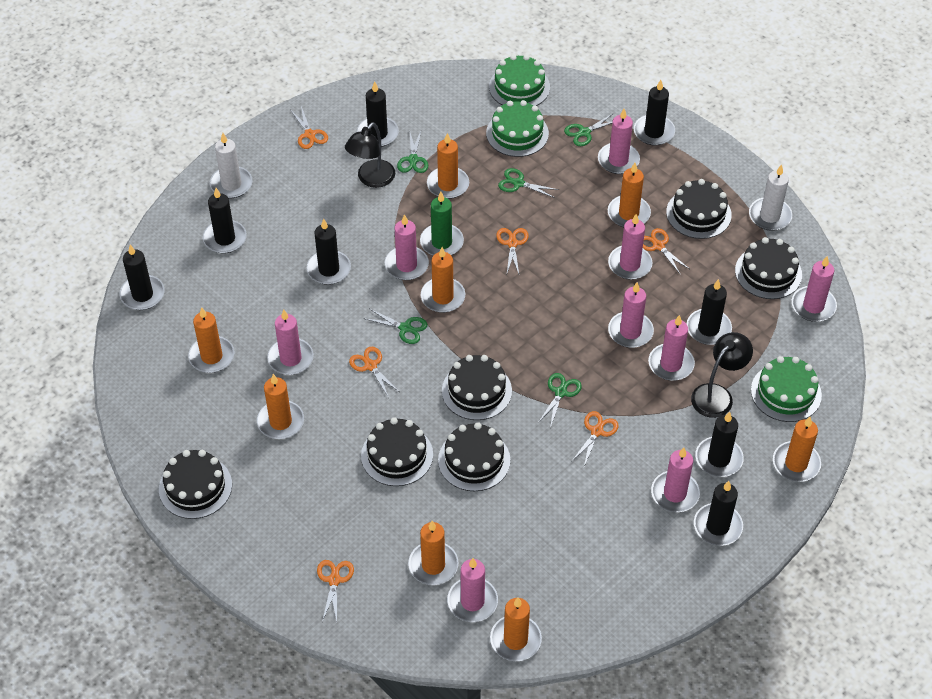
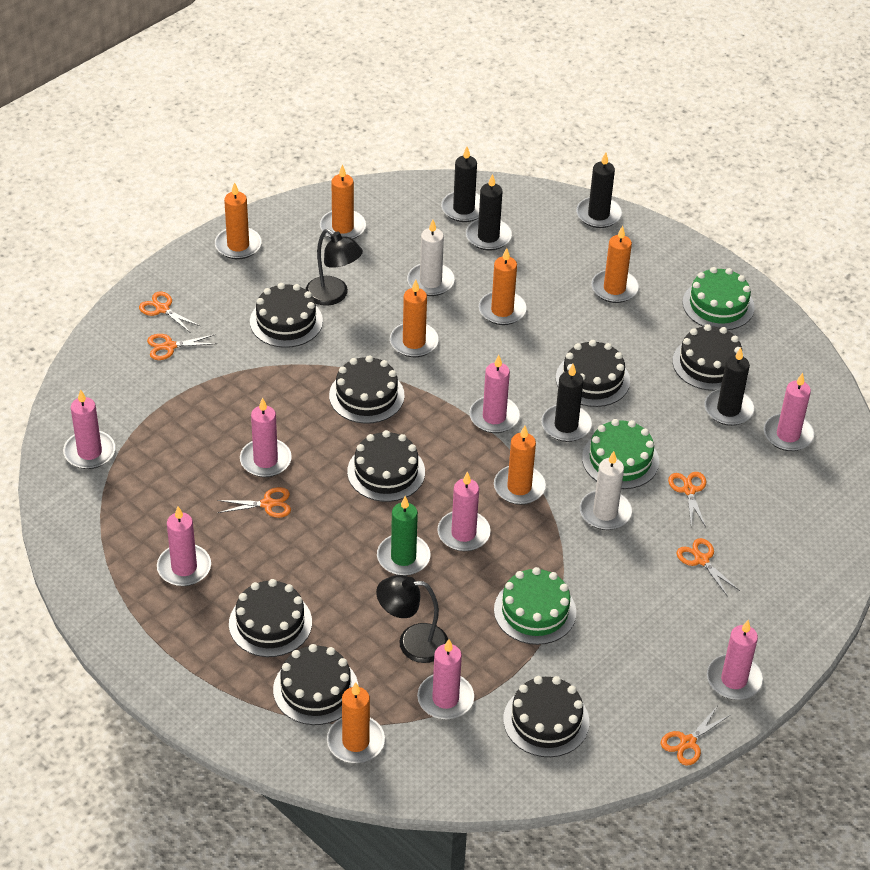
black cake: [159,450,232,519] [361,417,433,486] [438,422,510,491] [442,355,512,420] [666,179,732,239] [735,237,802,299] = 6 -> [229,579,312,657] [250,283,323,348] [273,644,358,725] [329,355,405,424] [347,430,425,502] [503,676,589,757] [556,340,630,407] [673,324,744,391] = 8
black candle: [120,245,165,310] [203,188,247,253] [307,219,351,285] [357,81,399,147] [634,80,675,146] [687,279,732,345] [694,481,743,546] [695,412,744,477] = 8 -> [441,147,480,222] [466,174,512,251] [541,364,592,442] [576,152,622,228] [704,348,754,426] = 5
green scissors: [363,309,427,344] [397,129,428,173] [498,168,559,198] [538,373,582,428] [564,113,614,146] = 5 -> none = 0
orange candle: [188,307,234,373] [257,374,304,439] [408,521,459,585] [421,247,465,313] [427,133,469,199] [490,598,542,661] [608,163,651,227] [773,417,821,482] = 8 -> [215,182,262,259] [320,165,366,239] [327,682,385,763] [390,280,439,357] [479,248,527,325] [494,426,546,505] [591,226,639,303] = 7
pink candle: [267,310,314,375] [385,214,429,280] [447,558,498,622] [598,109,640,174] [608,214,653,280] [608,282,654,348] [648,315,695,381] [651,448,700,512] [792,256,837,322] = 9 -> [63,389,115,469] [157,506,211,586] [240,398,292,477] [417,639,474,719] [437,471,491,551] [469,355,520,433] [707,620,763,700] [764,373,814,451] = 8

